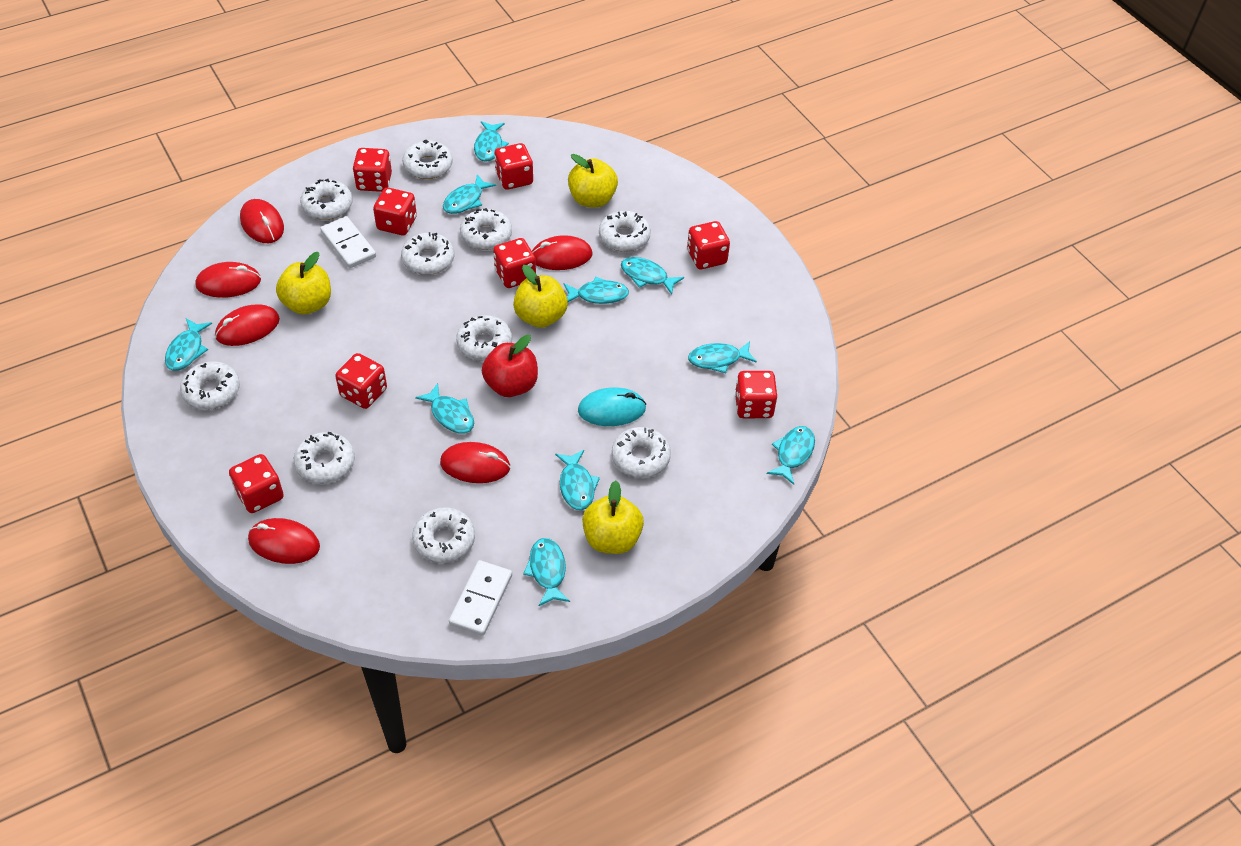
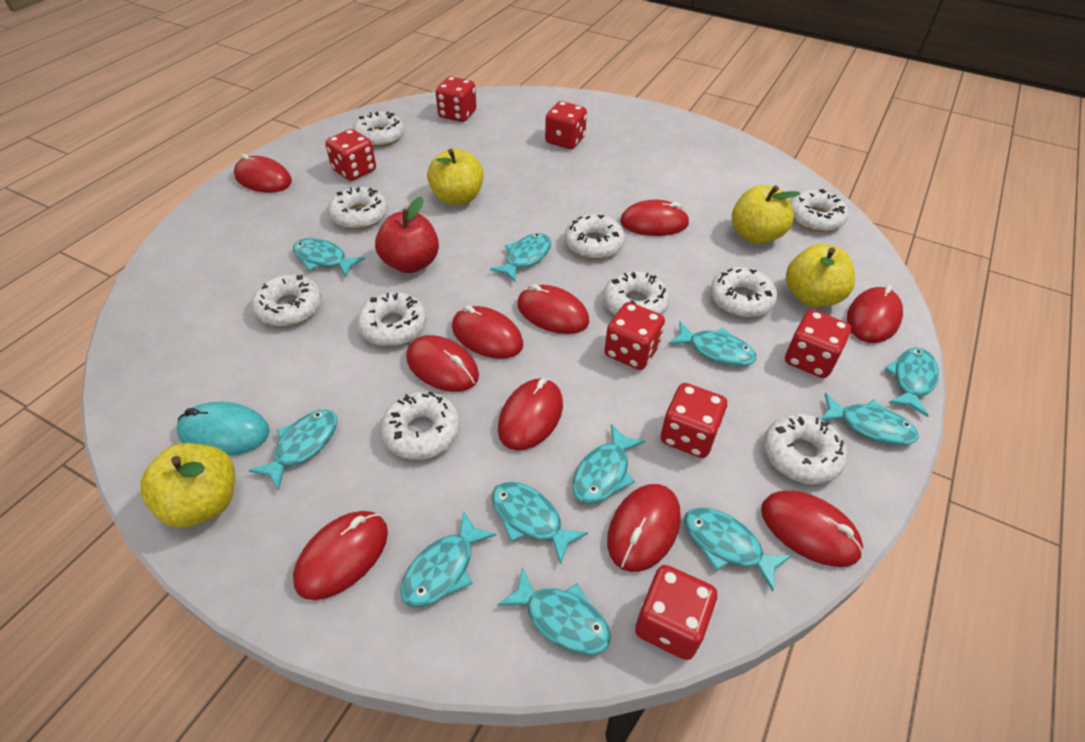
red dice: [229,454,284,513] [335,353,387,409] [353,148,392,192] [373,188,417,235] [493,238,536,288] [494,143,533,190] [687,221,730,269] [735,371,777,418] = 8 -> [325,129,376,181] [436,77,476,122] [545,101,587,149] [604,302,665,370] [635,565,717,660] [660,383,727,458] [785,310,851,378] = 7
red mouse: [195,262,261,298] [215,304,280,346] [240,199,284,243] [248,518,320,564] [440,442,510,483] [532,235,593,270] = 6 -> [234,154,292,193] [293,511,388,600] [406,335,479,392] [452,306,523,359] [498,378,563,451] [517,284,589,334] [607,484,681,572] [620,200,690,236] [761,491,863,567] [847,285,903,343] = 10
turquoise fish: [165,318,212,371] [415,383,474,433] [443,174,496,214] [474,121,509,162] [523,538,570,606] [555,450,600,510] [564,277,629,304] [621,257,684,295] [688,341,757,373] [767,426,815,485] = 10 -> [248,410,338,490] [293,238,365,277] [401,511,496,607] [490,233,551,282] [492,482,588,565] [497,567,611,655] [573,424,645,504] [668,321,756,366] [684,508,791,591] [820,393,919,446] [884,348,939,417] = 11
white domino: [320,216,376,268] [449,560,512,636] = 2 -> none = 0

